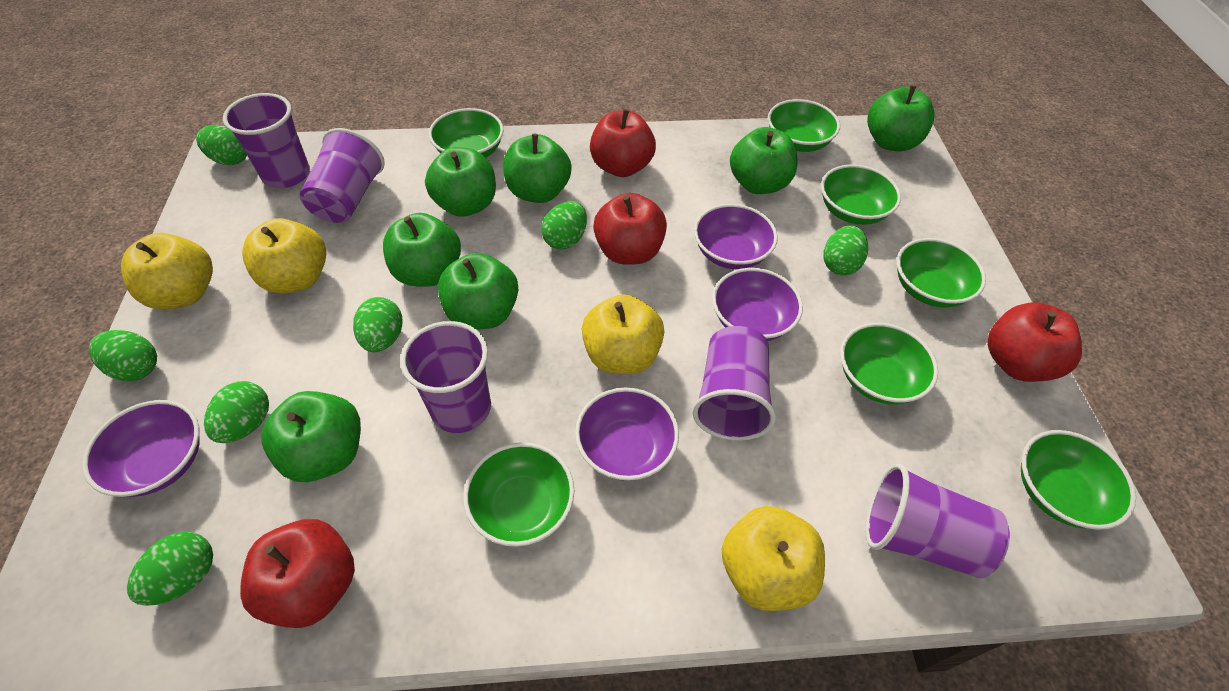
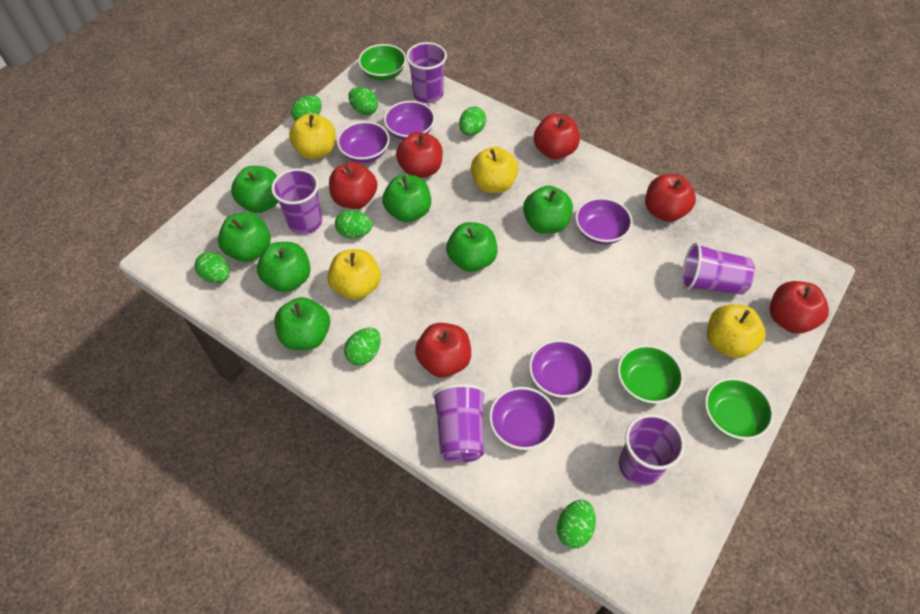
green bowl: [429,108,504,157] [463,442,574,547] [768,99,840,152] [821,164,901,225] [840,323,938,404] [897,238,986,308] [1021,430,1136,530] = 7 -> [358,44,406,80] [618,345,684,404] [705,378,774,440] = 3
purple bowl: [82,400,200,497] [575,388,679,481] [694,204,778,269] [712,268,803,341] = 4 -> [337,121,390,163] [384,101,435,140] [489,387,557,450] [529,340,594,398] [575,197,633,245] = 5
red apple: [240,519,355,628] [590,109,656,177] [593,193,667,265] [988,302,1082,382] = 4 -> [329,162,377,209] [396,132,443,178] [415,323,471,377] [534,114,580,159] [645,174,696,222] [770,281,829,334] = 6

